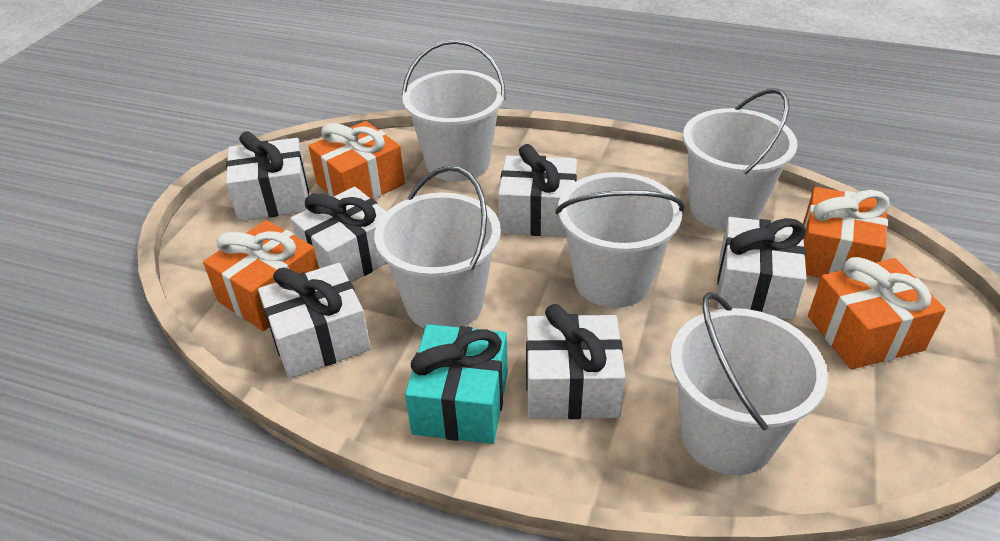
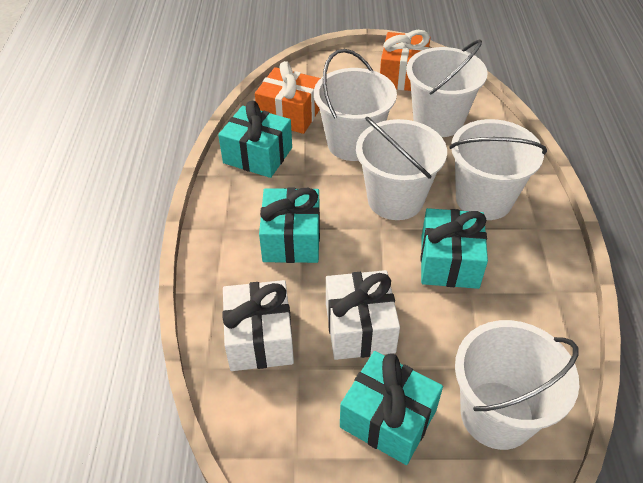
orange gift: [203,220,319,331] [308,121,405,199] [803,187,890,278] [808,257,946,369] = 4 -> [255,61,321,134] [380,30,431,91] = 2
turquoise gift: [405,324,508,444] = 1 -> [218,101,292,178] [259,188,320,263] [340,351,443,465] [421,208,488,289] = 4
white gift: [226,131,309,221] [258,263,371,378] [291,187,387,283] [498,144,577,237] [526,304,625,419] [717,217,806,320] = 6 -> [222,280,294,371] [326,270,400,360] = 2

